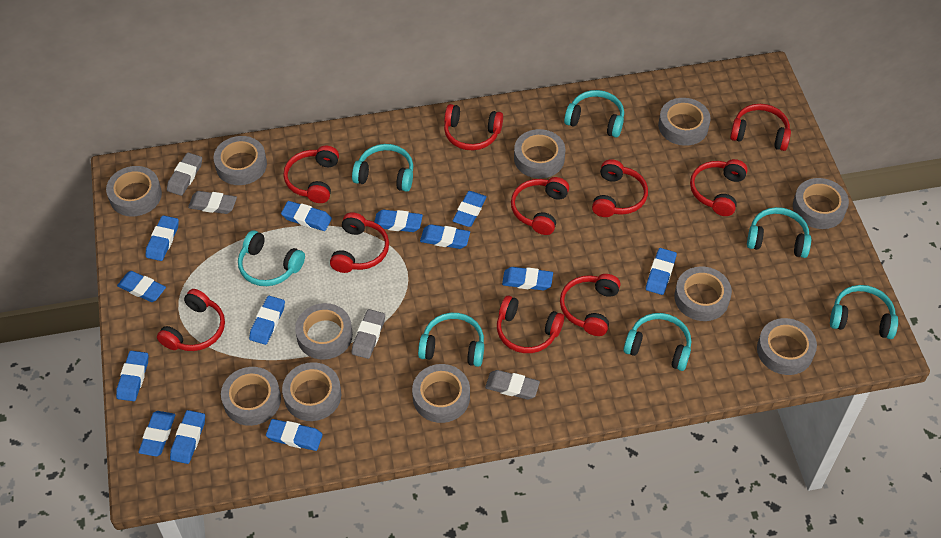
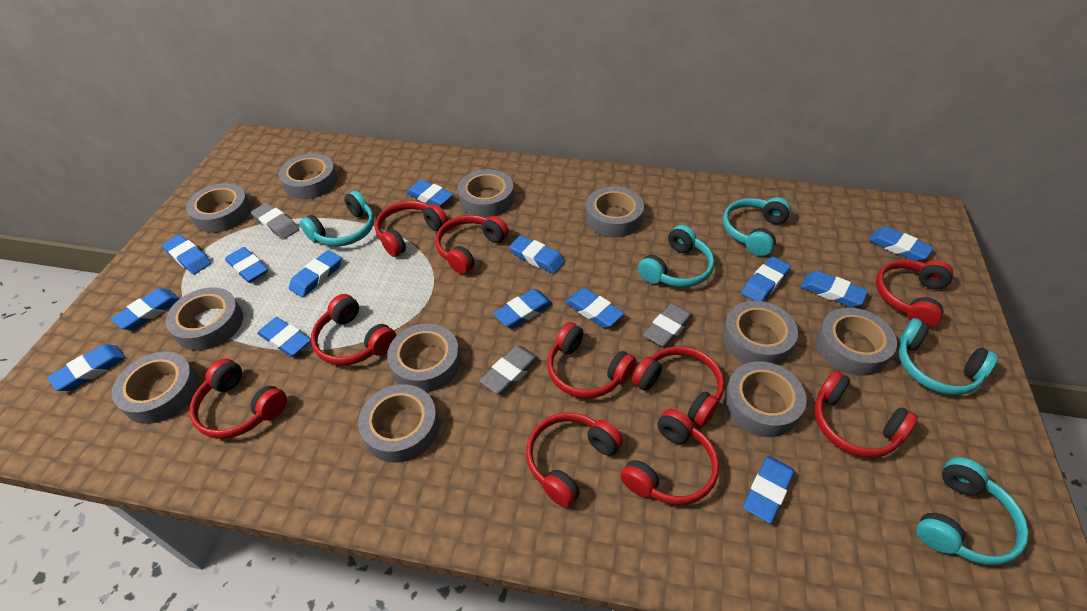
blue eraser: [116,351,148,401] [117,271,166,302] [138,411,175,456] [145,215,179,261] [170,410,205,464] [249,296,285,345] [266,419,323,451] [281,201,332,231] [374,210,423,232] [420,224,470,249] [453,191,487,227] [502,267,553,290] [646,248,677,295] = 13 -> [47,344,126,391] [111,288,180,330] [162,234,211,274] [225,247,268,283] [257,317,311,357] [289,250,342,297] [406,180,454,207] [493,289,553,328] [509,235,565,274] [565,288,624,328] [741,256,791,301] [743,456,794,524] [801,271,868,307] [868,227,934,261] = 14
grey eraser: [167,152,202,196] [188,191,237,214] [351,309,385,359] [485,370,540,399] = 4 -> [251,203,299,240] [480,346,539,394] [643,303,693,347] = 3
turquoise headphones: [238,230,305,286] [352,144,413,192] [418,313,484,367] [564,90,624,138] [623,313,691,371] [747,207,811,258] [830,285,898,339] = 7 -> [300,191,374,246] [638,225,715,287] [723,197,791,256] [898,318,998,395] [916,457,1029,565] = 5

